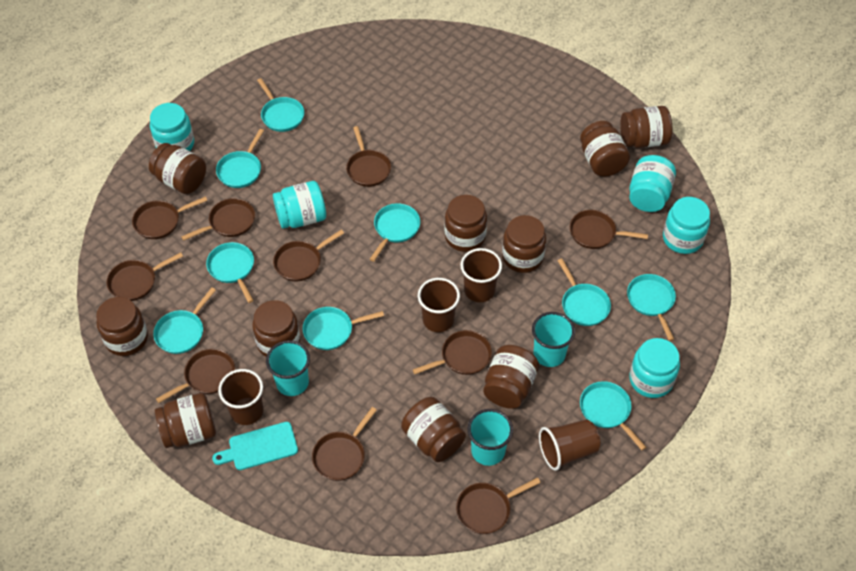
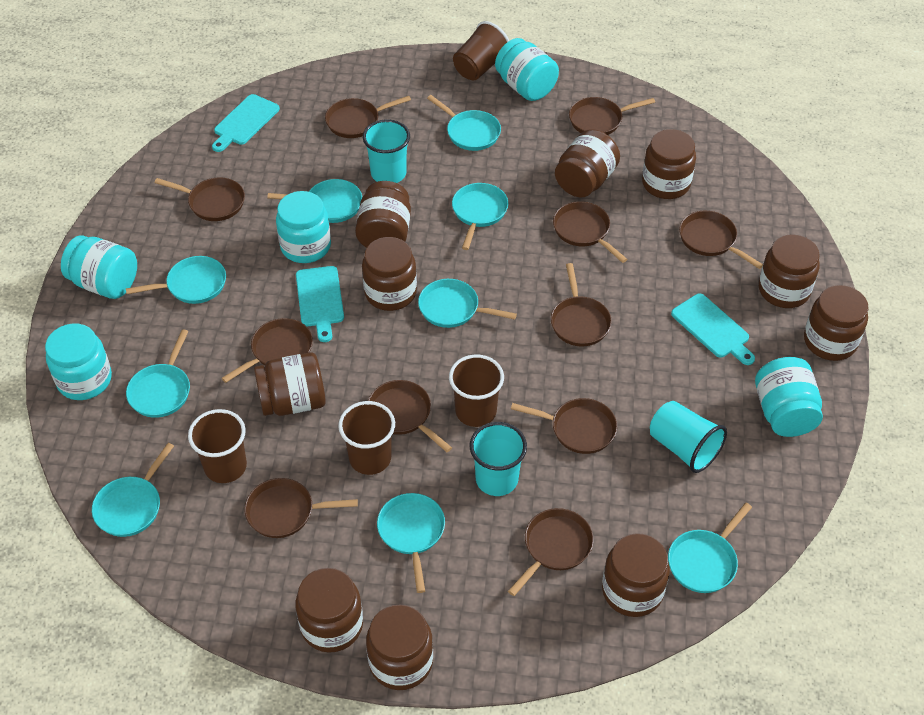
brown pan: [107,252,183,301] [132,196,207,239] [156,349,235,403] [181,198,255,241] [273,230,344,281] [312,407,377,481] [346,126,391,187] [413,330,492,375] [456,477,541,534] [570,210,648,249] = 10 -> [155,177,245,221] [222,318,313,383] [245,478,358,538] [325,96,411,138] [368,380,452,452] [508,508,594,596] [511,398,617,454] [551,263,612,346] [553,201,628,263] [569,97,655,135] [679,211,763,269] = 11
turquoise cutting board: [212,422,298,470] = 1 -> [212,94,280,152] [296,266,344,342] [671,294,755,365] = 3

